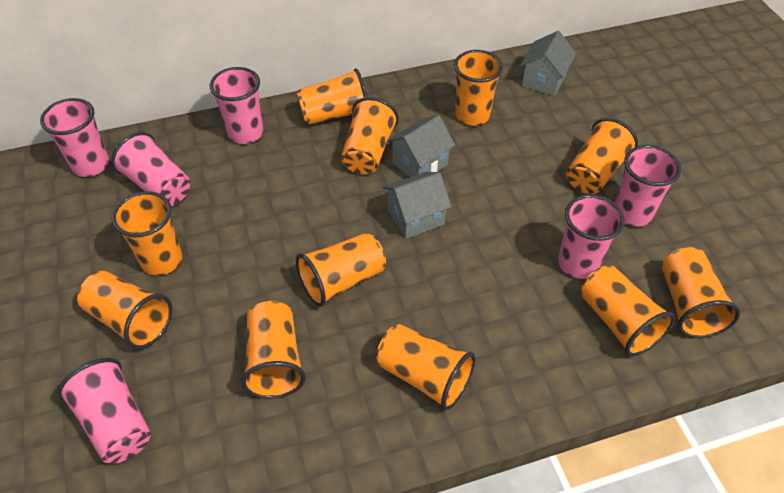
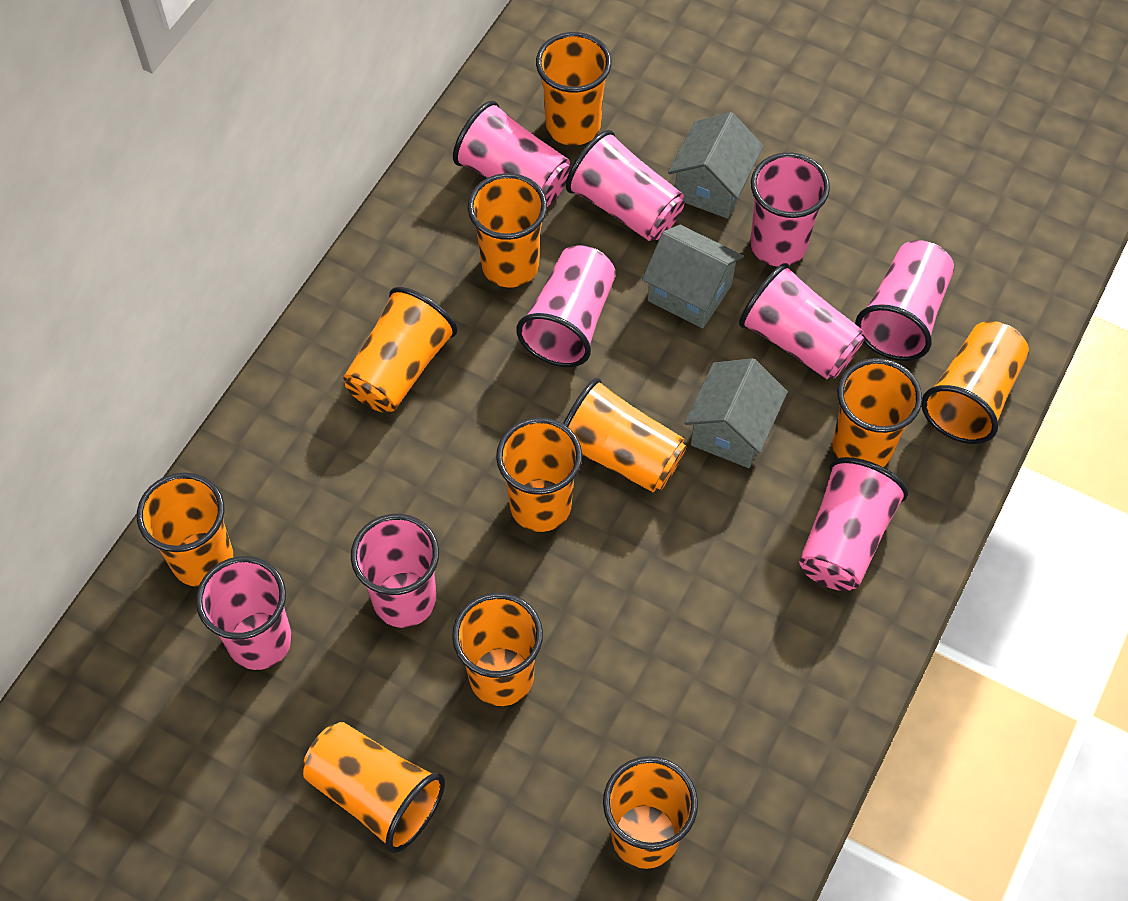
pink cup: [40,98,109,177] [57,358,151,464] [111,132,190,206] [210,67,264,144] [558,194,625,279] [615,145,681,227] = 6 -> [196,556,292,670] [351,514,439,628] [453,101,571,206] [516,245,616,367] [566,130,684,241] [739,263,865,379] [750,152,830,267] [799,457,908,591] [855,240,954,361] = 9

